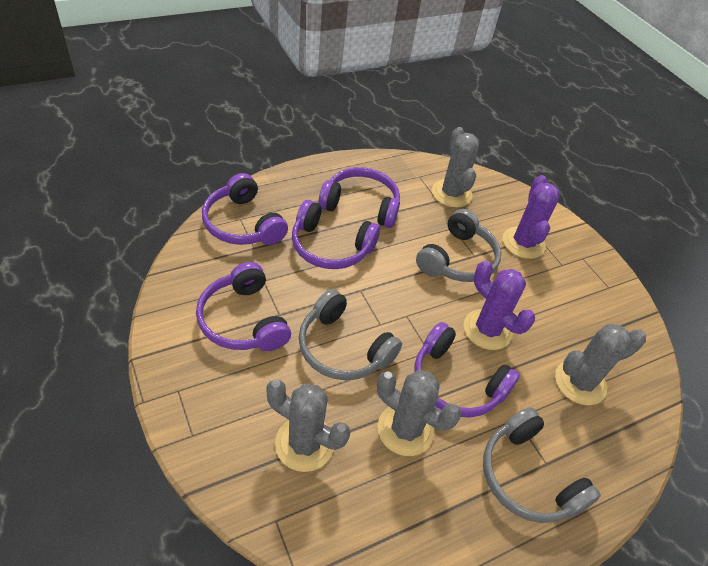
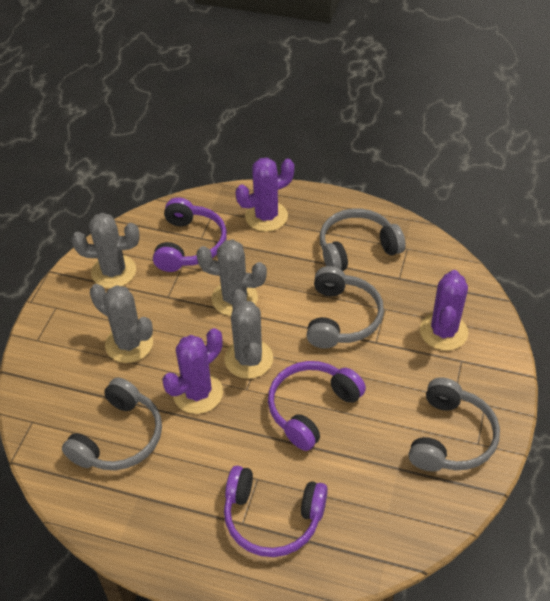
grey headphones: [299,289,402,380] [416,209,501,282] [483,407,601,523] = 3 -> [62,378,162,470] [306,266,384,348] [320,208,406,271] [409,377,500,471] = 4
purple cactus: [464,261,535,350] [503,175,560,259] = 2 -> [162,328,223,414] [235,158,294,232] [420,270,468,351] = 3
purple headphones: [196,262,291,351] [202,173,288,245] [292,200,380,269] [318,167,400,228] [414,322,520,418] = 5 -> [153,197,227,272] [224,466,328,557] [268,361,366,451] = 3

